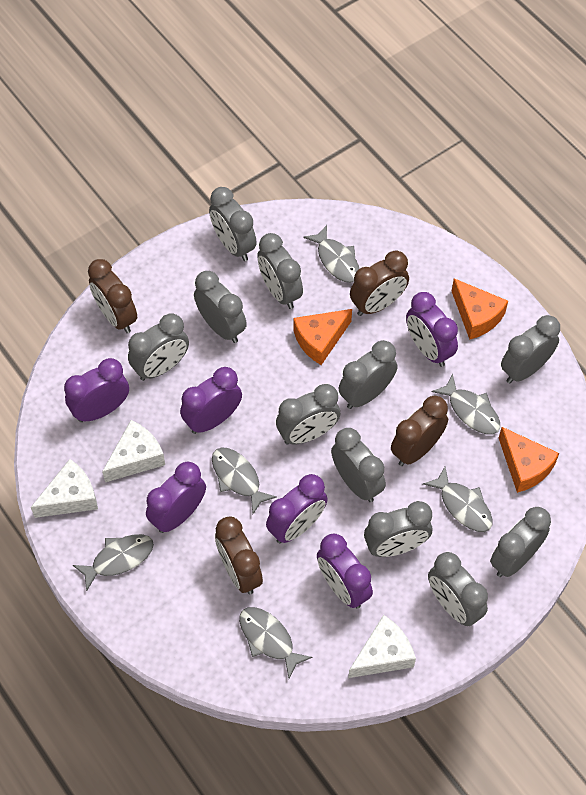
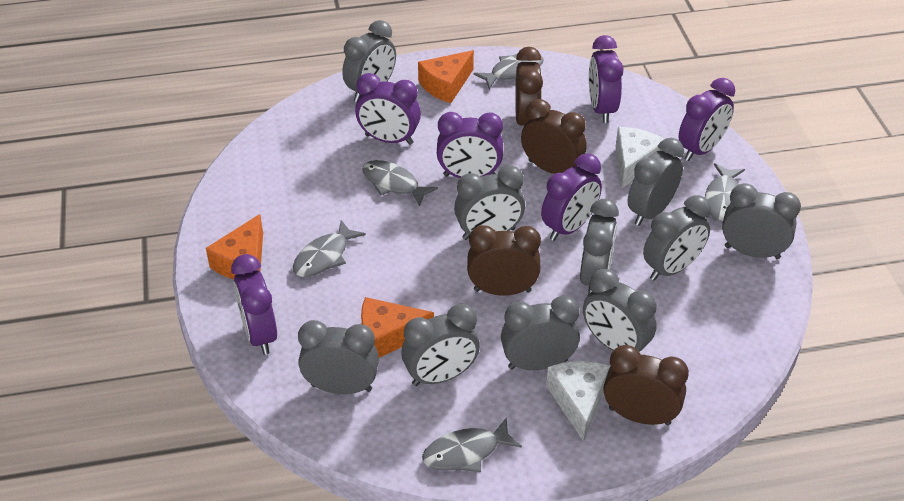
grey clock: [128,313,189,381] [194,271,247,343] [209,187,257,261] [257,233,303,309] [276,384,340,445] [331,428,386,502] [339,340,398,409] [364,501,432,557] [428,552,488,626] [490,507,551,577] [501,315,560,384] = 11 -> [298,320,379,394] [342,20,396,102] [401,304,480,386] [454,165,525,240] [501,295,580,370] [580,199,619,295] [583,269,657,352] [628,138,684,226] [643,195,711,281] [722,183,801,259] = 10
grey fish: [73,534,154,591] [212,448,277,514] [239,607,312,678] [304,225,359,283] [423,466,493,532] [432,374,500,435] = 6 -> [293,220,366,277] [362,160,438,207] [422,417,522,472] [474,54,544,89] [705,163,745,220] = 5
white cheese: [31,459,98,518] [102,420,165,482] [348,615,416,678] = 3 -> [546,361,610,441] [616,127,664,188] = 2

